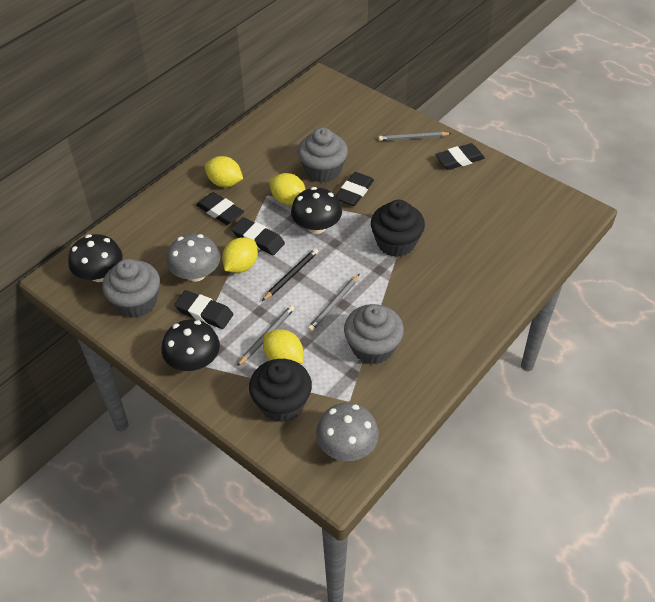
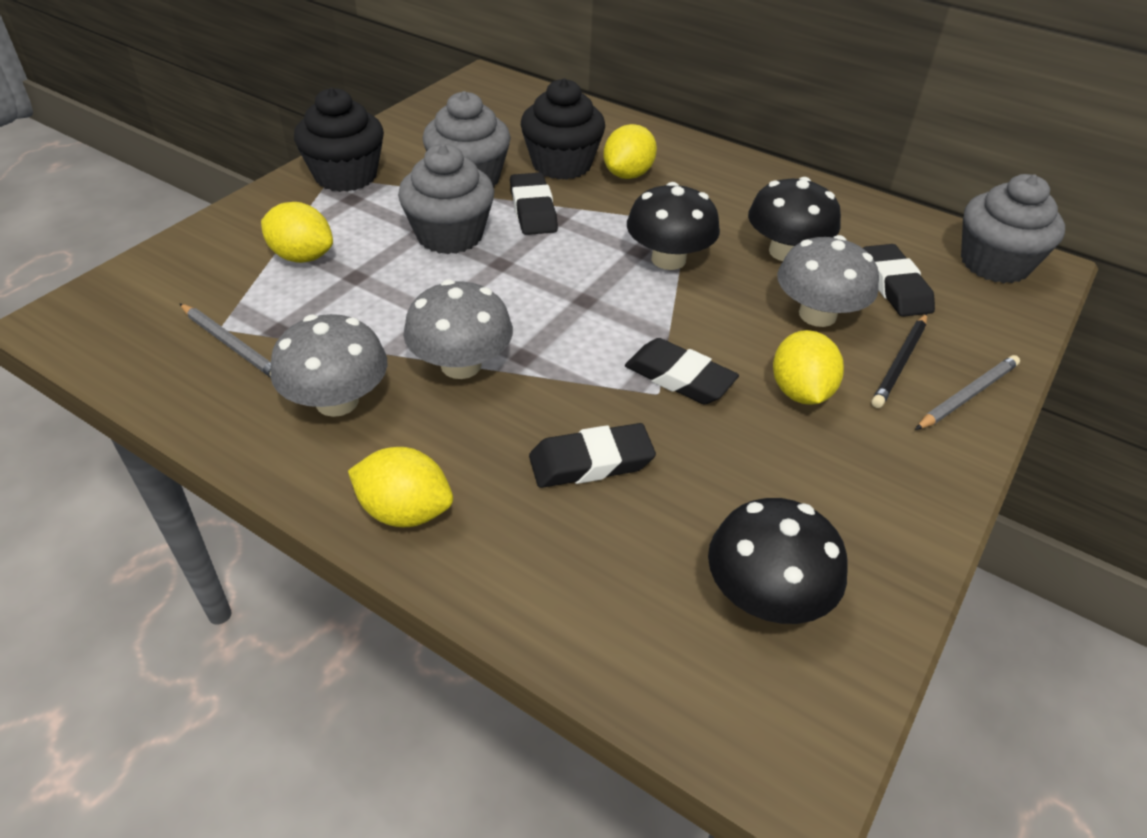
black eraser: [174,290,234,329] [196,192,244,225] [231,217,285,255] [336,172,374,206] [435,143,485,170] = 5 -> [510,173,558,235] [529,423,656,488] [625,338,739,404] [863,244,935,317] = 4
grey mushroom: [167,234,220,282] [316,403,379,461] = 2 -> [270,314,387,417] [403,280,513,379] [777,235,879,327] = 3
grey pencil: [237,305,295,366] [308,274,360,332] [378,132,452,141] = 3 -> [180,304,271,377] [915,355,1020,430] = 2

